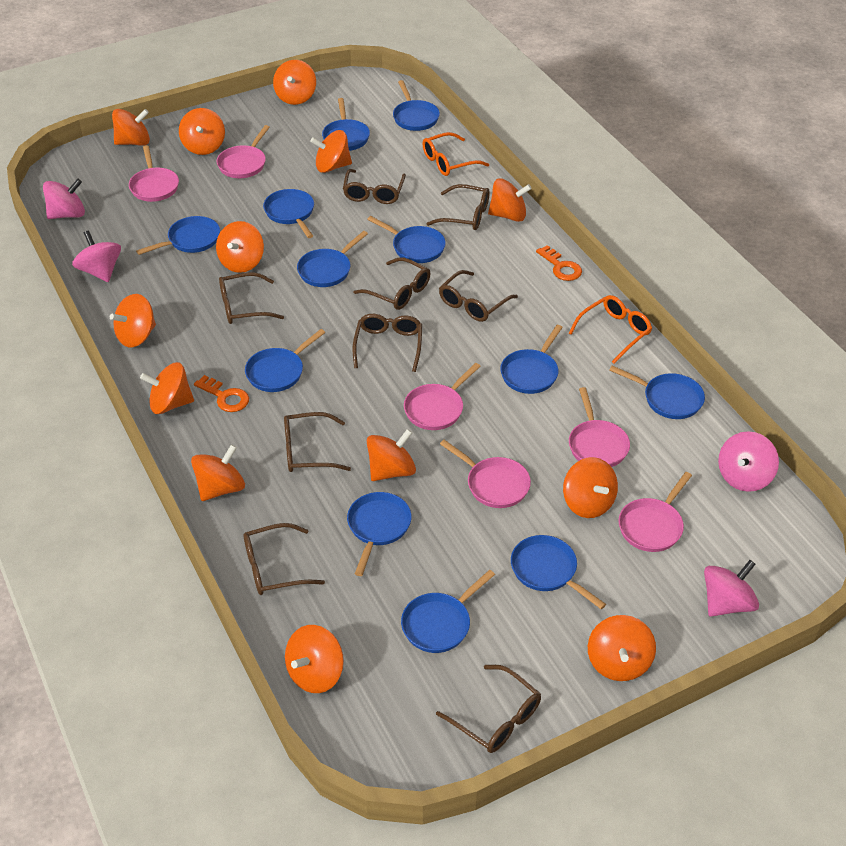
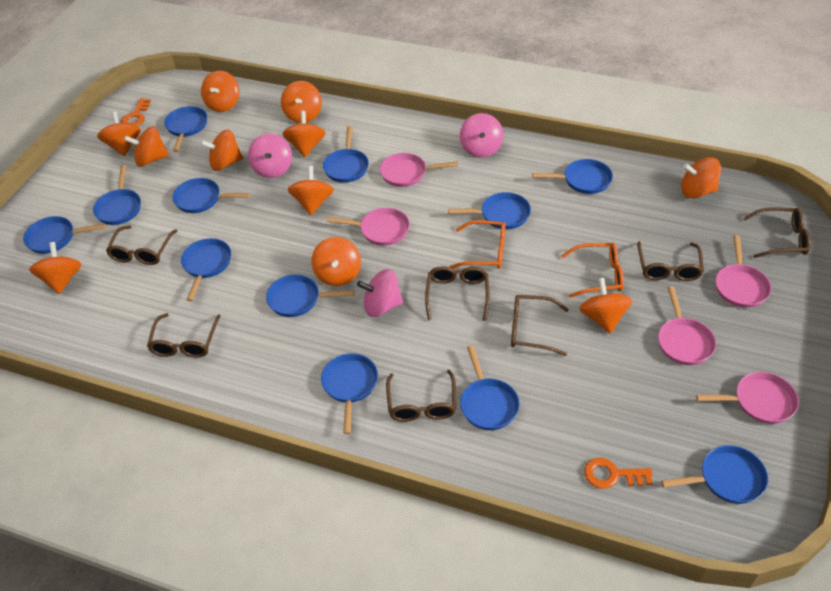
brown glasses: [219,272,284,324] [244,523,325,595] [284,412,351,472] [343,169,406,204] [353,257,430,310] [353,314,422,372] [426,184,490,230] [436,665,541,753] [439,270,518,322] = 9 -> [106,226,177,265] [147,313,221,358] [386,370,456,422] [425,266,489,321] [511,295,569,356] [637,241,704,281] [743,207,811,258] = 7
orange spinning top: [110,294,156,347] [112,109,150,146] [140,362,194,414] [179,108,225,155] [191,444,245,501] [216,221,264,273] [273,60,316,105] [285,625,344,693] [310,130,352,173] [367,429,416,481] [488,178,532,222] [563,457,618,518] [588,615,656,681] = 13 -> [29,242,81,294] [97,112,141,156] [124,126,169,167] [200,130,243,171] [201,71,240,112] [281,81,322,123] [282,111,326,157] [288,166,334,215] [312,237,361,286] [579,278,632,334] [681,157,721,198] = 11
pink pan: [129,145,179,202] [217,125,270,178] [404,363,481,430] [440,440,531,508] [569,387,630,467] [618,472,692,552] = 6 -> [327,208,410,246] [380,153,458,187] [658,286,716,365] [696,372,799,424] [715,235,771,308] = 5
pink spinning top: [43,179,85,219] [72,230,121,282] [704,560,759,617] [718,431,779,492] = 4 -> [248,133,292,178] [357,269,403,317] [460,113,503,158] = 3

